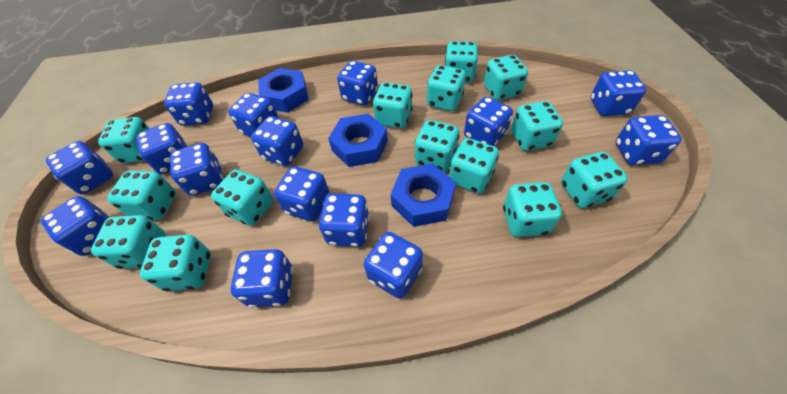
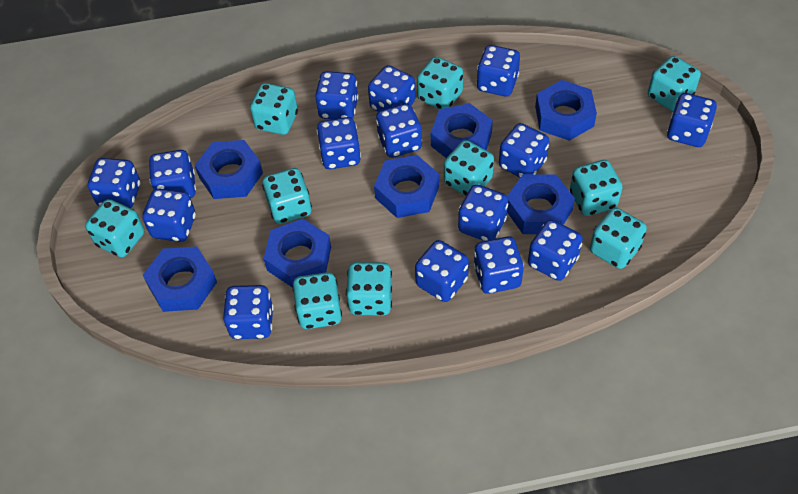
blue nut: [258,68,309,112] [328,114,388,167] [391,163,456,227] = 3 -> [143,247,217,312] [195,140,263,199] [264,219,331,287] [374,155,439,218] [431,103,493,158] [507,174,575,234] [535,80,597,141] = 7
turquoise dice: [91,215,166,269] [98,117,150,163] [107,170,176,220] [140,234,211,291] [211,170,273,226] [373,82,413,129] [415,120,460,172] [426,65,466,111] [445,41,478,83] [449,138,499,194] [484,55,528,100] [503,182,562,237] [511,101,563,151] [561,152,628,208] = 14 -> [85,199,144,257] [250,83,298,135] [262,168,312,224] [292,272,342,329] [346,262,392,316] [417,57,463,109] [444,140,494,196] [570,160,623,216] [590,208,647,269] [648,56,701,112] = 10

